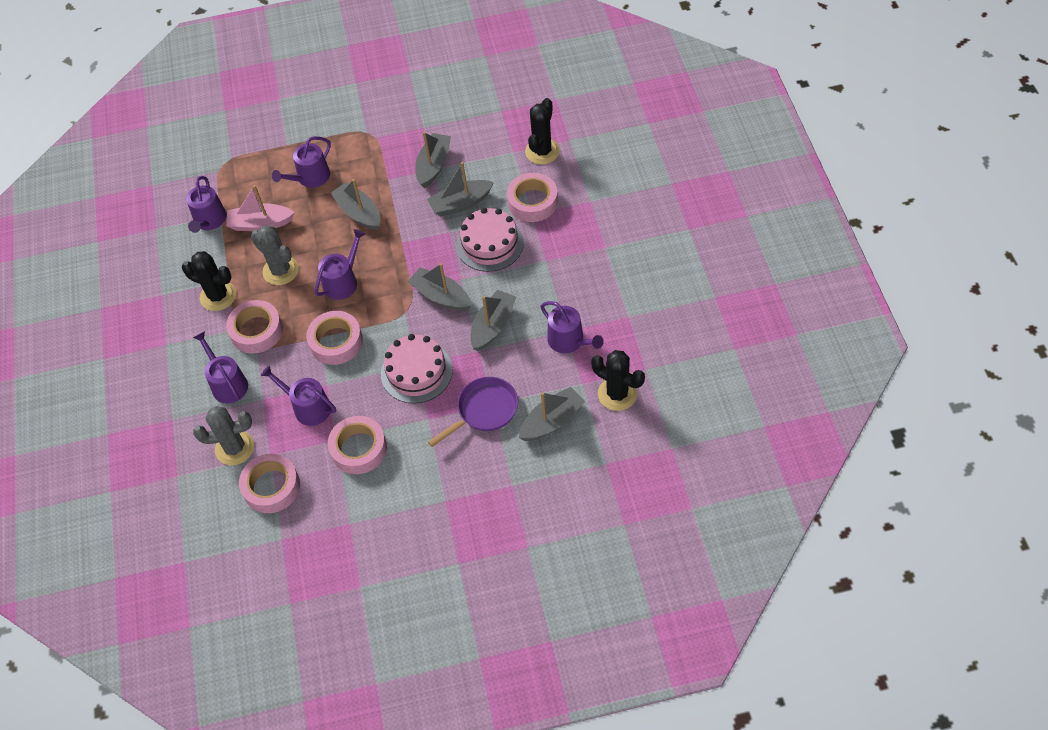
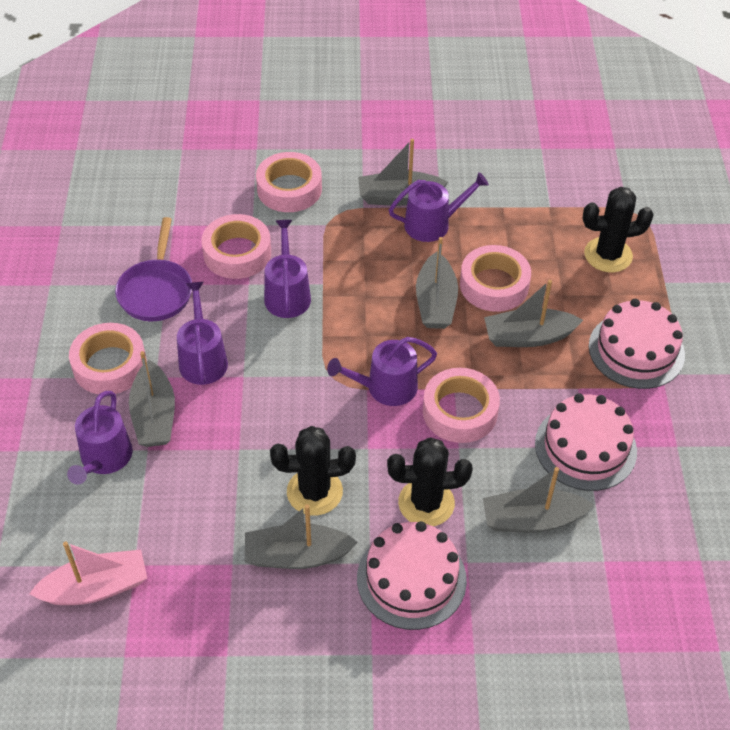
grey cactus: [193,406,254,465] [251,225,299,285] = 2 -> none = 0
pink cake: [381,334,453,404] [456,208,524,272] = 2 -> [357,521,467,630] [535,393,637,491] [589,299,685,389] = 3
purple watering can: [186,176,226,233] [193,331,248,404] [261,365,336,426] [272,136,331,188] [315,229,365,300] [540,301,604,353] = 6 -> [67,391,133,484] [177,282,228,385] [264,220,311,318] [327,337,437,406] [389,172,489,242] = 5

